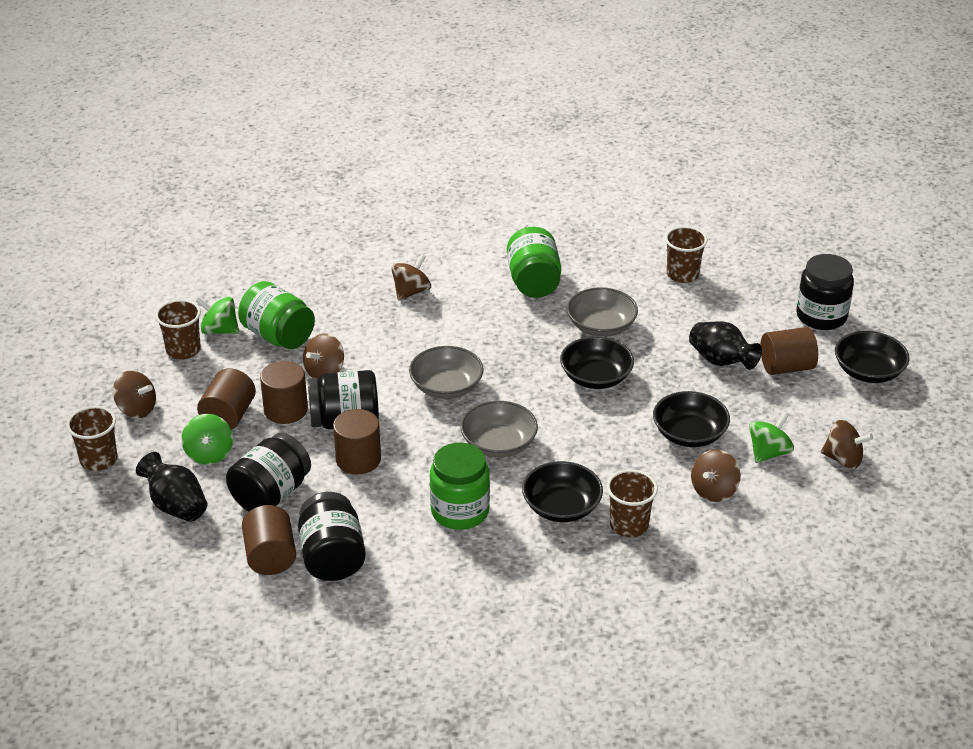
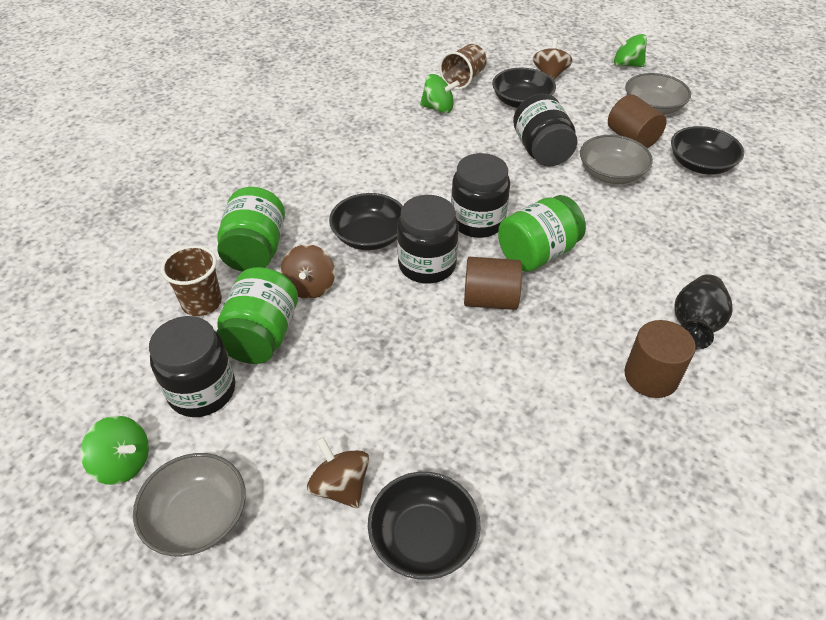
black vase: [136,452,207,522] [689,322,762,370] = 2 -> [674,274,733,349] = 1
brown cup: [66,406,117,471] [155,299,201,360] [607,470,658,537] [665,226,708,283] = 4 -> [161,245,222,316] [439,44,487,90] = 2
brown cylinder: [197,368,256,430] [242,505,296,575] [260,361,308,424] [333,409,381,475] [760,327,818,375] = 5 -> [464,257,522,310] [608,94,667,148] [624,320,696,398] = 3
brown spinning top: [113,370,156,418] [303,333,344,379] [391,254,431,300] [691,450,741,502] [821,420,873,469] = 5 -> [280,244,335,299] [307,437,369,508] [533,38,573,80] = 3

